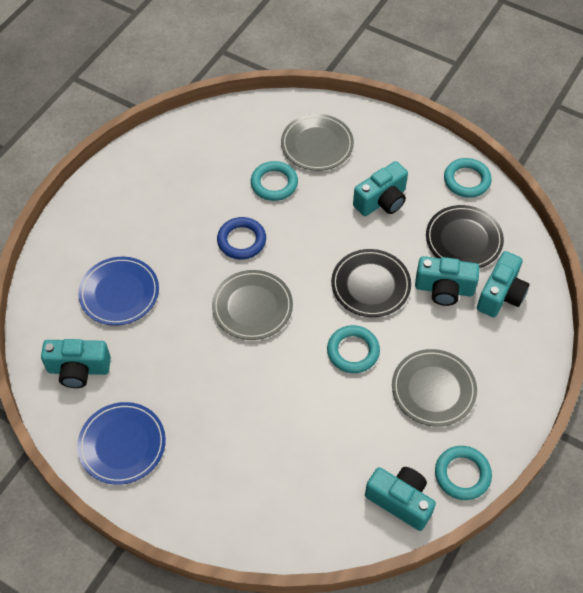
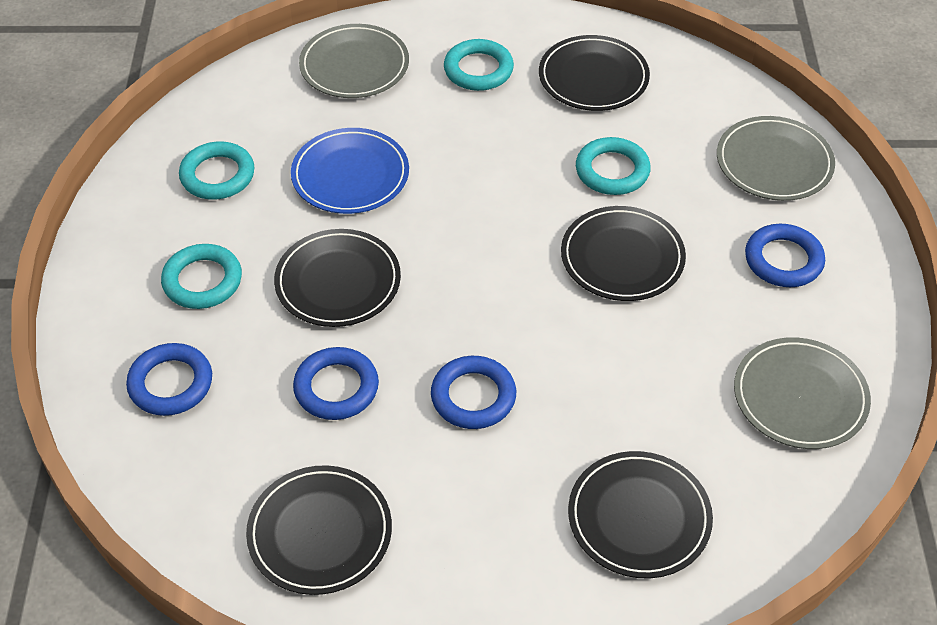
black plate: [331,249,411,317] [426,205,504,268] = 2 -> [246,465,392,595] [274,229,401,327] [539,35,650,111] [561,206,686,301] [568,451,713,578] = 5
blue plate: [77,402,166,485] [78,257,159,326] = 2 -> [291,128,409,214] = 1
blue ring: [217,217,266,259] = 1 -> [126,343,212,416] [293,347,379,420] [431,356,516,429] [745,224,825,287] = 4
turquoise camera: [41,339,111,388] [353,161,408,216] [365,467,436,531] [415,256,480,306] [477,251,530,317] = 5 -> none = 0

